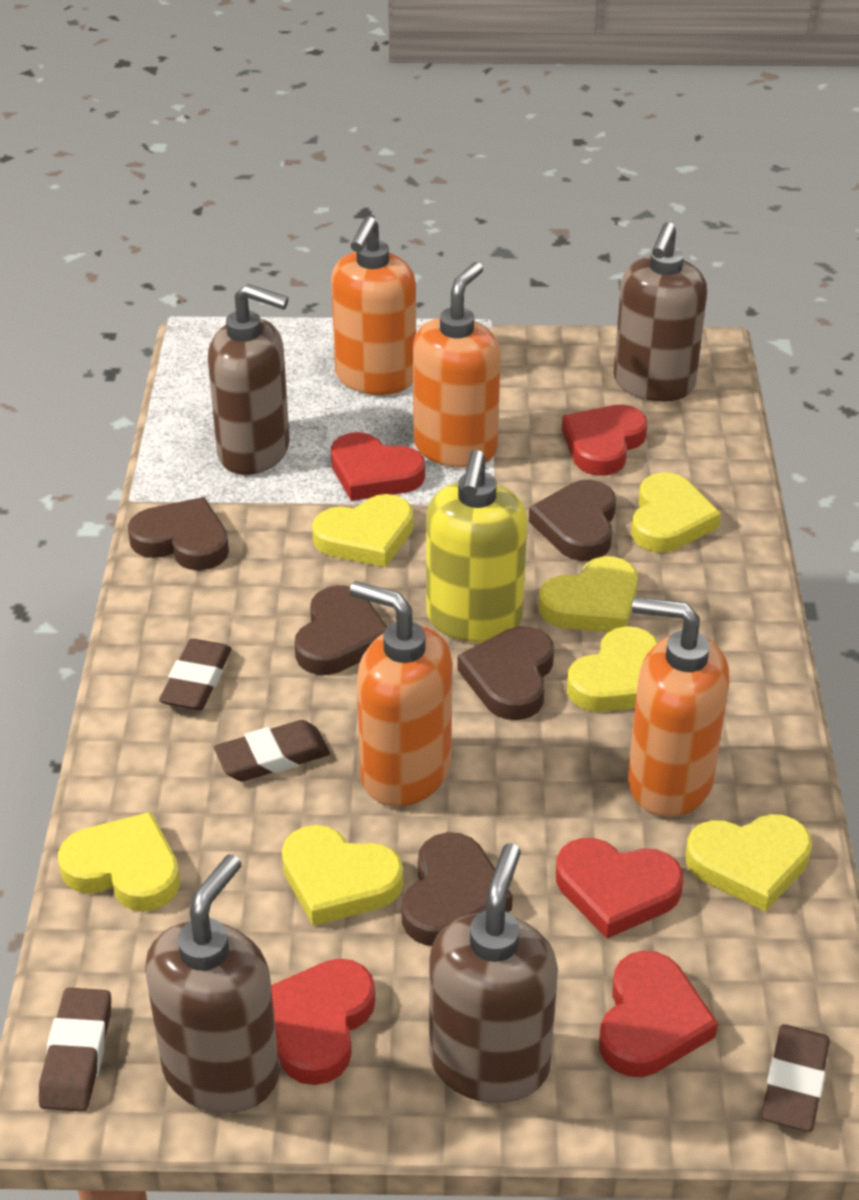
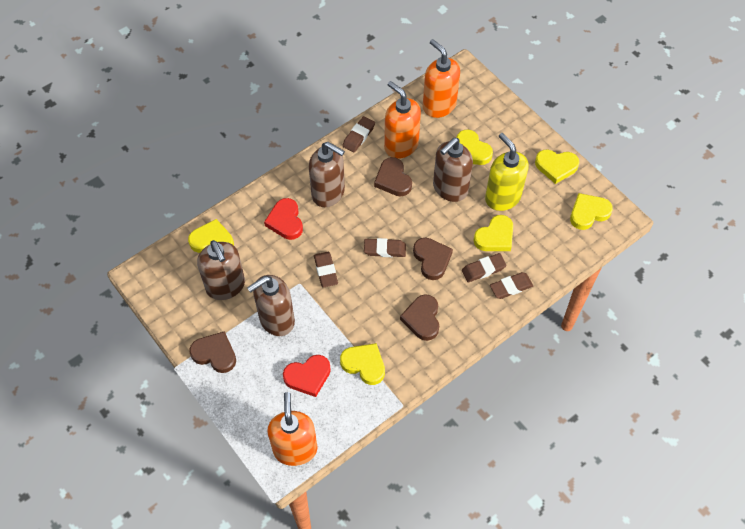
brown eraser: [39,988,111,1112] [159,639,231,710] [214,720,330,781] [762,1024,830,1132] = 4 -> [314,252,338,287] [342,116,375,152] [364,238,406,257] [462,253,507,282] [490,272,533,299] = 5
brown heart: [128,497,229,571] [294,585,387,675] [402,832,513,946] [457,626,554,720] [529,480,616,561] = 5 -> [189,331,236,373] [374,157,412,197] [400,294,439,341] [413,238,453,280] = 4
orange soap dispenser: [331,216,416,395] [349,581,453,807] [413,262,501,468] [628,597,729,817] = 4 -> [267,392,317,466] [384,81,421,159] [423,39,460,118] = 3
red heart: [271,959,375,1085] [331,432,425,501] [556,838,683,939] [562,405,648,476] [599,951,718,1077] = 5 -> [264,198,303,240] [283,355,331,397] = 2
yellow heart: [58,812,180,912] [282,825,403,926] [312,494,413,568] [539,556,638,632] [567,626,658,712] [631,472,721,552] [685,814,812,912] = 7 -> [188,219,234,253] [340,343,385,385] [457,130,493,165] [473,215,513,251] [535,149,580,184] [570,193,613,230] = 6

